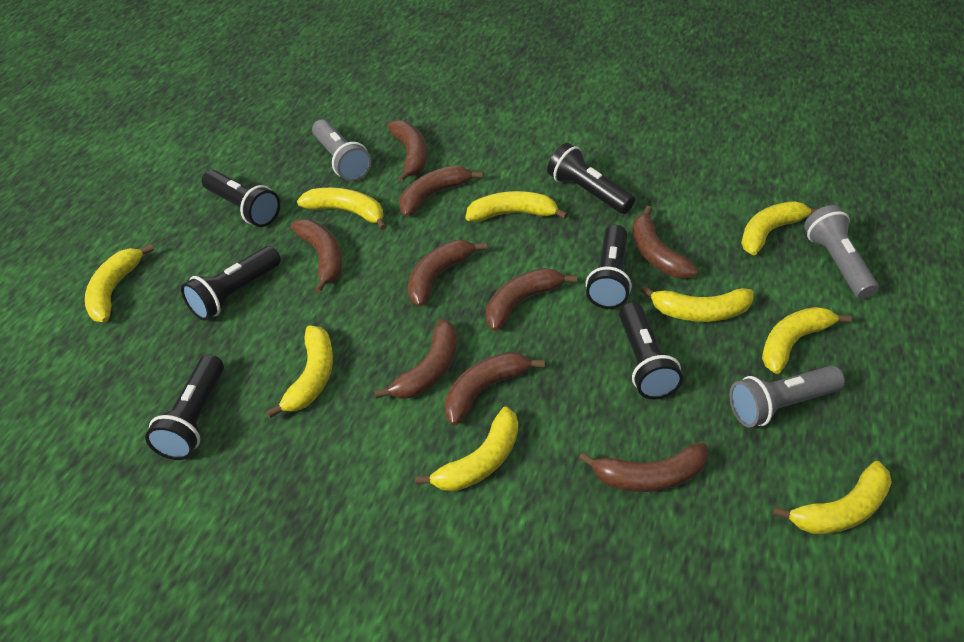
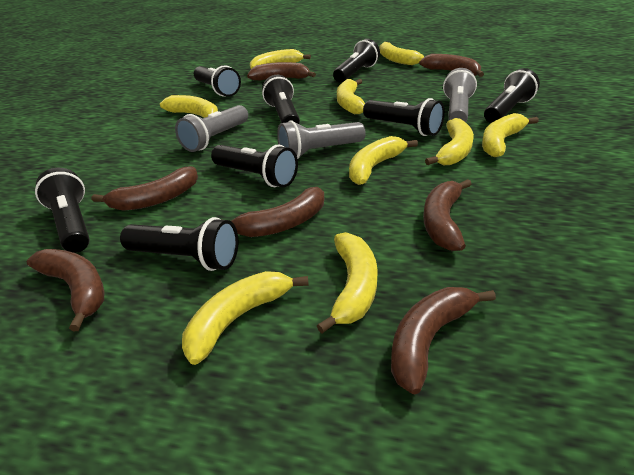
black flashlight: [145,355,224,460] [181,246,281,321] [202,170,280,227] [547,143,635,214] [586,225,632,309] [619,302,683,399] = 6 -> [35,168,90,253] [120,217,238,271] [194,65,241,97] [211,144,298,188] [262,75,300,124] [333,39,380,83] [363,98,445,136] [484,68,540,123] = 8
brown banana: [290,220,342,293] [374,319,457,399] [387,120,427,182] [399,166,483,217] [408,240,487,306] [444,352,545,426] [486,268,577,331] [579,443,708,492] [632,206,698,279] = 9 -> [27,249,105,331] [92,166,198,211] [231,187,324,237] [247,62,316,81] [391,287,496,395] [419,54,484,77] [423,179,472,251] = 7

